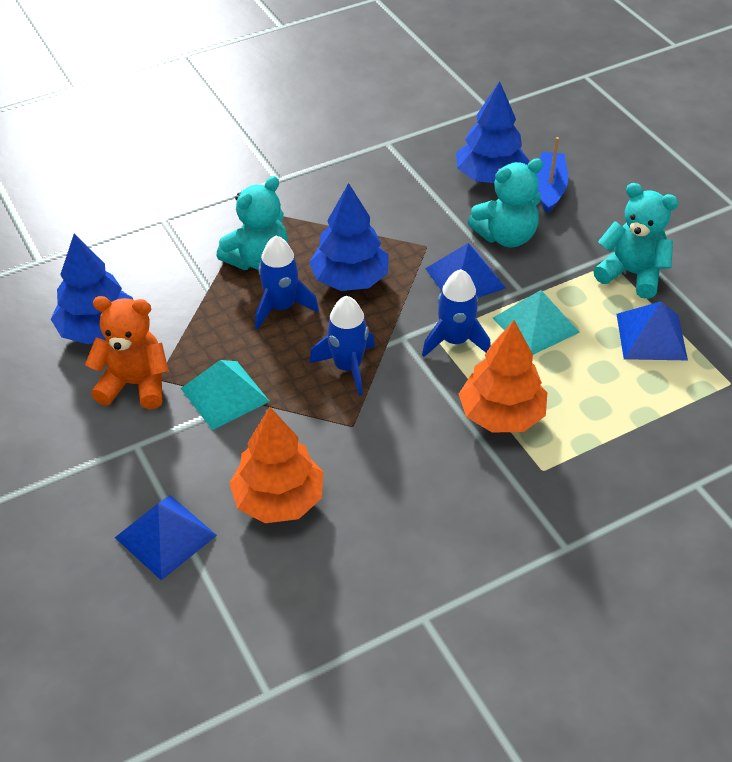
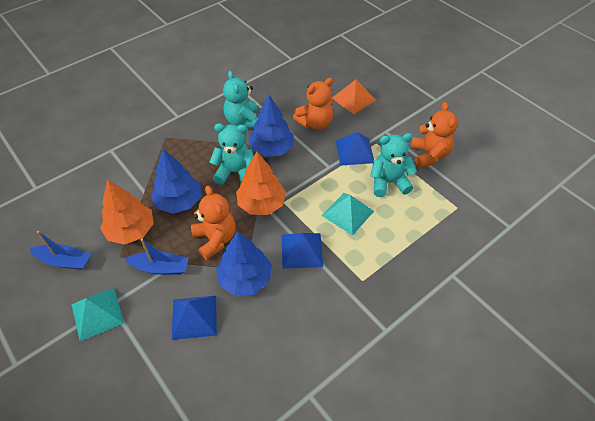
blue boat: [536,137,568,214] = 1 -> [29,231,91,270] [124,239,189,275] = 2
blue rocket: [255,235,319,330] [309,296,375,396] [422,269,491,357] = 3 -> none = 0
orange pyramid: none = 0 -> [332,80,376,114] = 1
orange teddy bear: [85,296,169,409] = 1 -> [191,186,235,260] [293,78,333,130] [411,102,458,168] = 3

